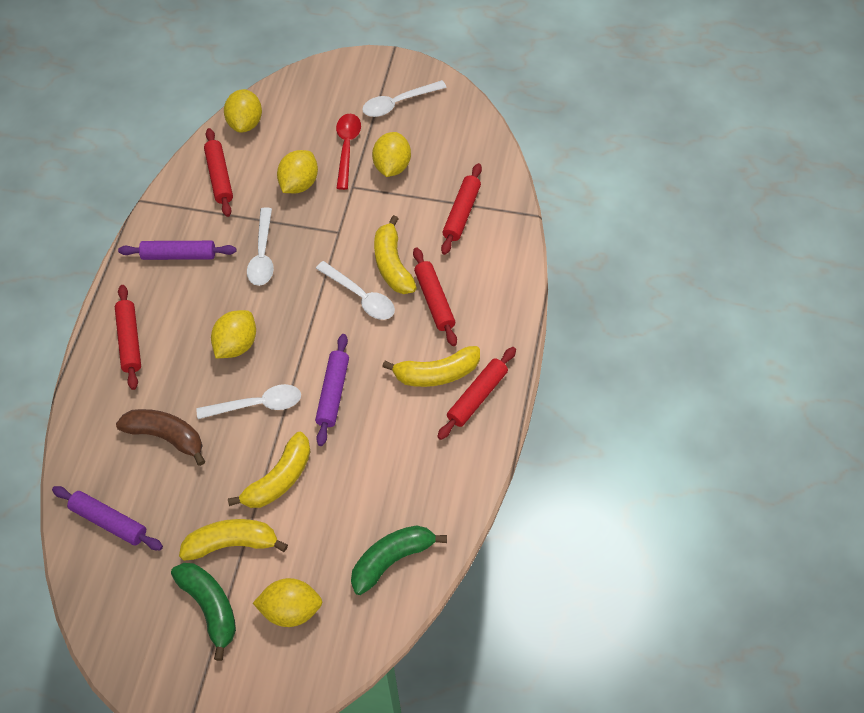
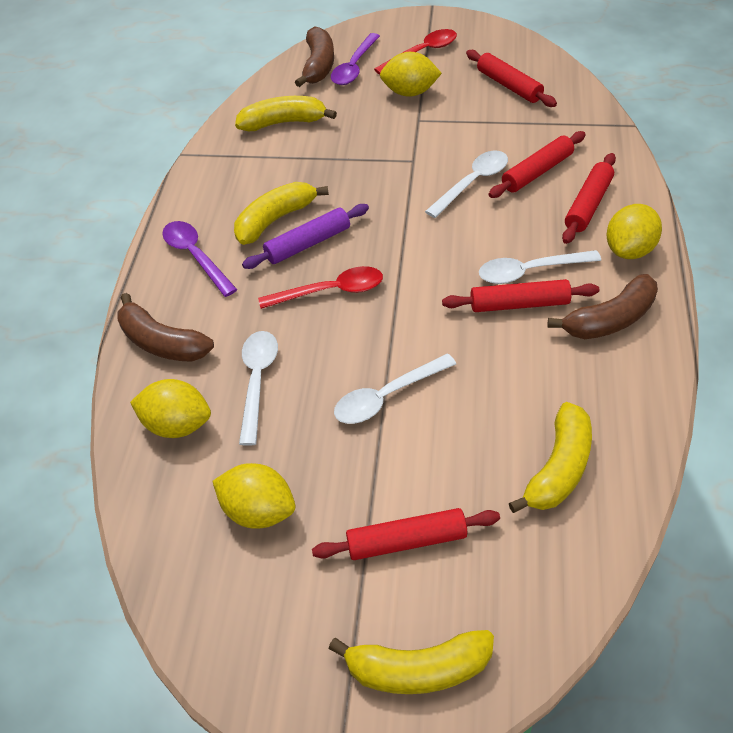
brown banana: [116,409,205,466] = 1 -> [117,293,214,362] [295,26,334,87] [547,274,658,339] = 3
green banana: [171,563,236,661] [351,525,447,595] = 2 -> none = 0
purple rolling pin: [52,486,163,550] [118,241,236,260] [315,334,349,446] = 3 -> [242,204,369,269] = 1
purple spoon: none = 0 -> [162,221,237,297] [331,33,380,85] = 2
red spoon: [336,114,361,190] = 1 -> [258,266,383,309] [374,29,457,74] = 2
yellow lemon: [211,310,256,358] [224,89,262,133] [253,578,322,627] [277,150,318,193] [372,132,411,177] = 5 -> [130,379,211,438] [212,463,295,529] [380,52,442,97] [607,204,662,259] = 4

